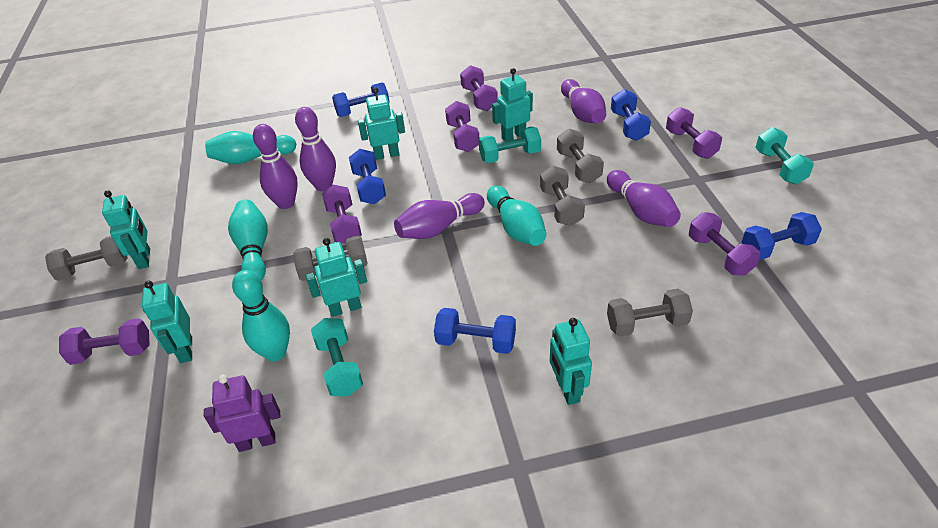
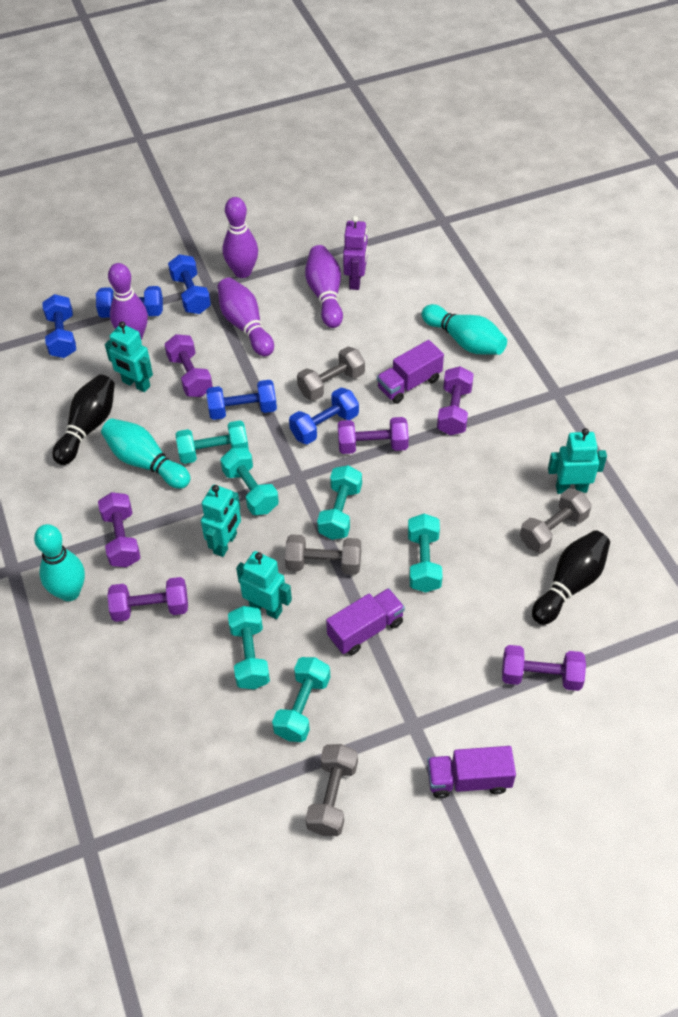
black bowling pin: none = 0 -> [52,374,115,465] [532,530,610,625] = 2
grey dumbbell: [45,236,128,281] [293,236,368,281] [540,166,585,226] [557,129,604,183] [607,289,693,337] = 5 -> [285,534,361,575] [297,347,365,401] [305,744,358,836] [520,488,592,553] = 4
purple bowling pin: [253,124,298,209] [295,107,336,191] [394,193,485,239] [561,79,606,123] [607,170,681,227] = 5 -> [108,263,148,340] [217,278,274,356] [223,197,258,278] [305,245,343,328] = 4
purple truck: none = 0 -> [326,588,405,655] [377,340,444,404] [427,746,516,799] = 3
turquoise bowling pin: [205,131,296,164] [228,200,268,281] [232,270,290,362] [487,186,546,246] = 4 -> [34,524,85,601] [101,418,190,489] [422,304,507,355] = 3
turquoise dumbbell: [311,318,363,396] [479,127,541,163] [755,127,814,184] = 3 -> [176,420,249,464] [221,447,279,515] [228,606,270,689] [272,657,330,742] [317,465,362,540] [408,514,443,593] = 6
turquoise robot: [102,190,150,269] [142,281,192,363] [306,238,367,317] [358,88,405,160] [492,68,533,141] [550,318,592,405] = 6 -> [105,321,153,392] [201,485,241,557] [236,551,292,619] [548,428,607,494] = 4

